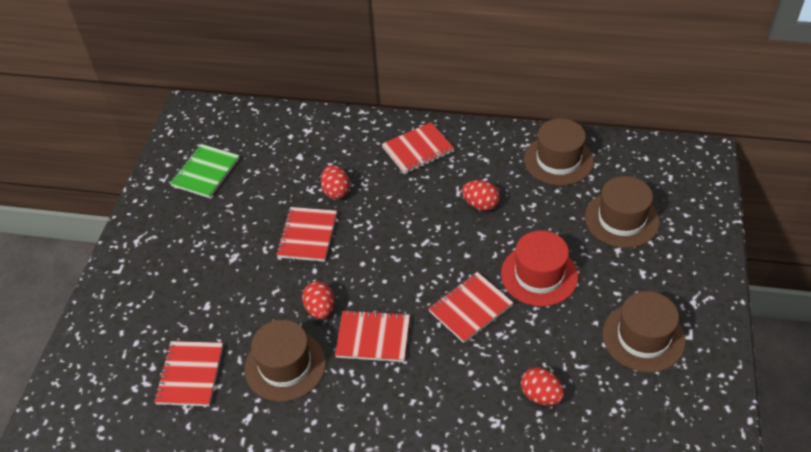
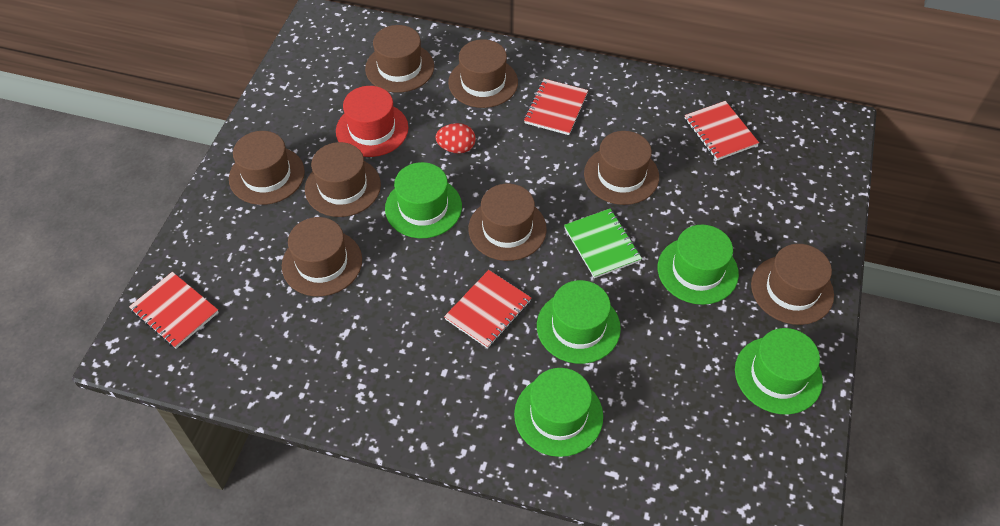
brown hat: [244,320,326,402] [524,118,594,186] [585,176,660,248] [603,291,686,373] = 4 -> [229,131,305,205] [282,217,362,296] [305,142,381,217] [365,25,434,92] [448,39,518,108] [468,184,547,261] [584,131,659,205] [751,244,834,325] = 8
green hat: none = 0 -> [385,162,462,238] [514,368,603,457] [537,280,621,364] [658,225,739,305] [735,328,823,414] = 5
red egg: [302,281,335,319] [321,165,350,199] [462,180,500,211] [521,367,564,405] = 4 -> [435,123,476,154] = 1
red notebook: [154,341,223,406] [276,207,337,262] [335,310,410,362] [382,122,455,174] [428,272,513,343] = 5 -> [129,272,219,349] [444,270,531,348] [524,79,588,135] [685,101,759,161] = 4

